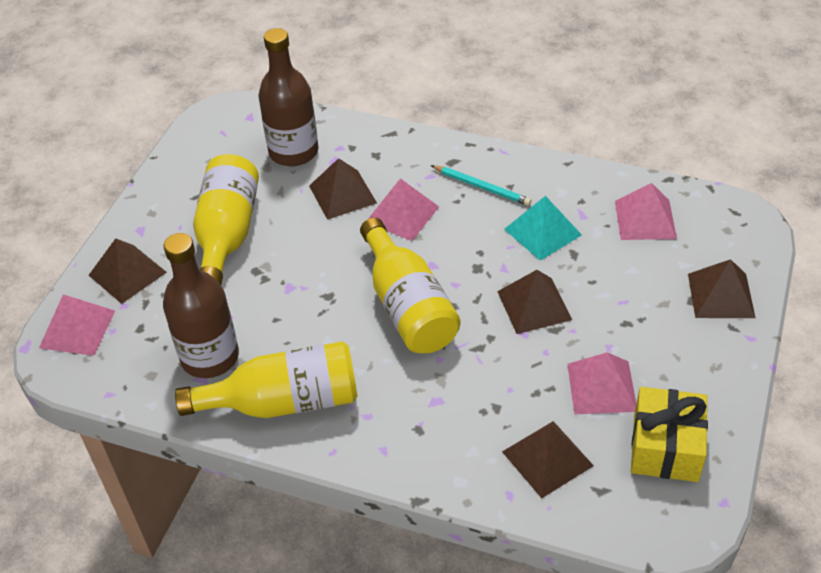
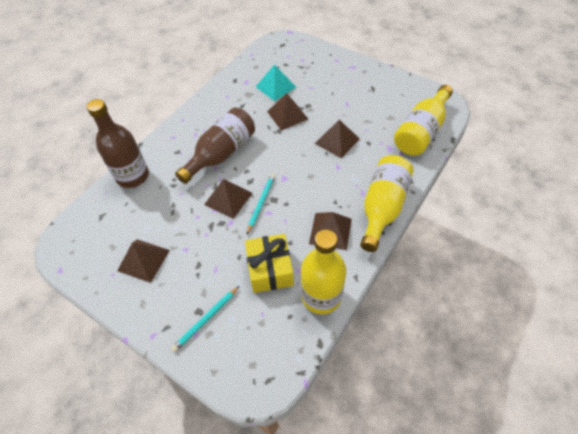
pink pyramid: [39,294,115,356] [368,178,439,241] [567,352,636,414] [615,183,677,240] = 4 -> none = 0
turquoise pencil: [431,165,531,206] = 1 -> [171,286,239,352] [247,174,275,234] = 2

